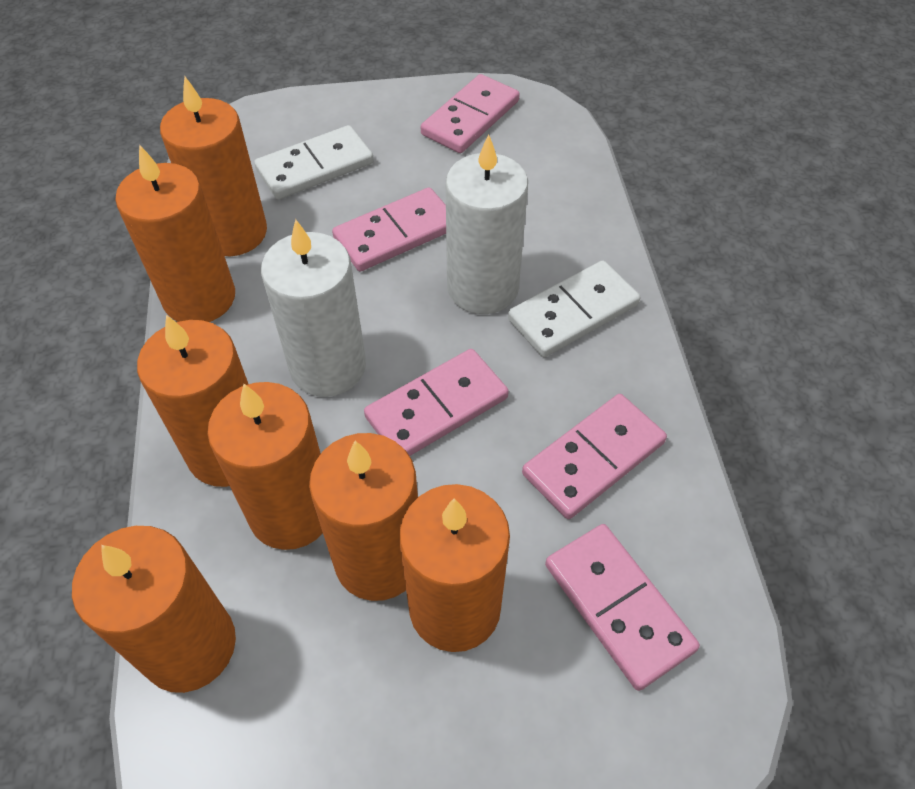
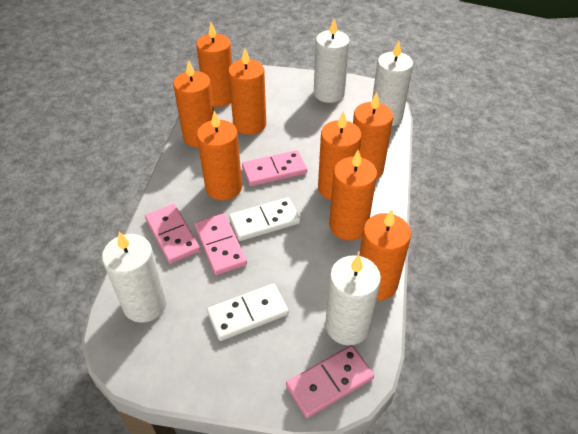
orange candle: [72,526,236,693] [115,145,235,322] [137,315,248,487] [160,76,267,256] [207,382,323,550] [309,433,418,601] [399,484,510,652] = 7 -> [173,60,214,148] [196,22,232,107] [197,111,242,201] [228,48,266,135] [318,111,362,200] [329,150,377,241] [353,92,393,179] [359,209,411,301] = 8
pink domino: [332,187,446,271] [364,349,509,456] [420,74,520,153] [522,394,667,519] [545,524,700,691] = 5 -> [145,204,200,264] [194,213,247,275] [242,150,307,186] [286,345,374,418] = 4
white candle: [261,219,366,397] [445,134,528,314] = 2 -> [102,231,167,323] [314,19,350,103] [325,255,381,345] [372,41,413,126] = 4

